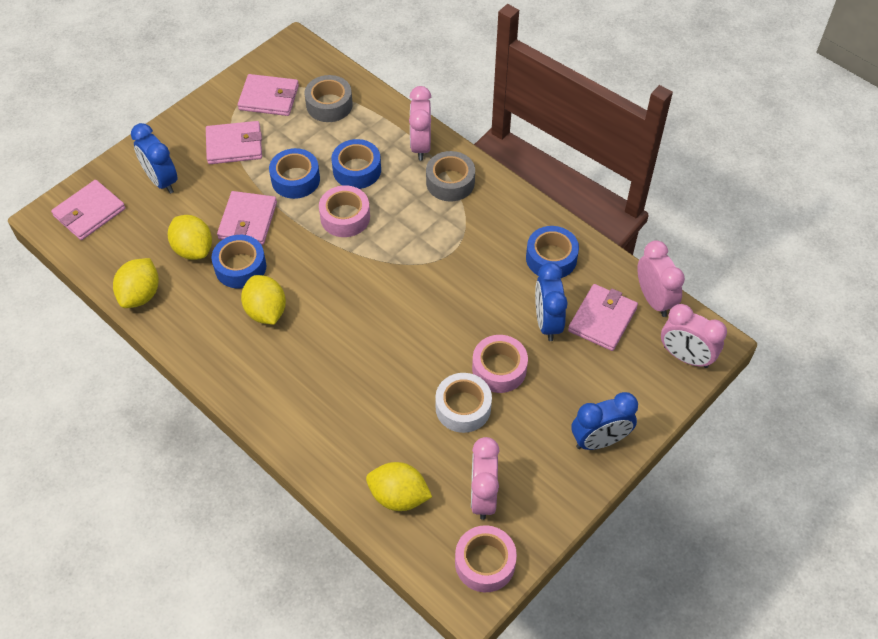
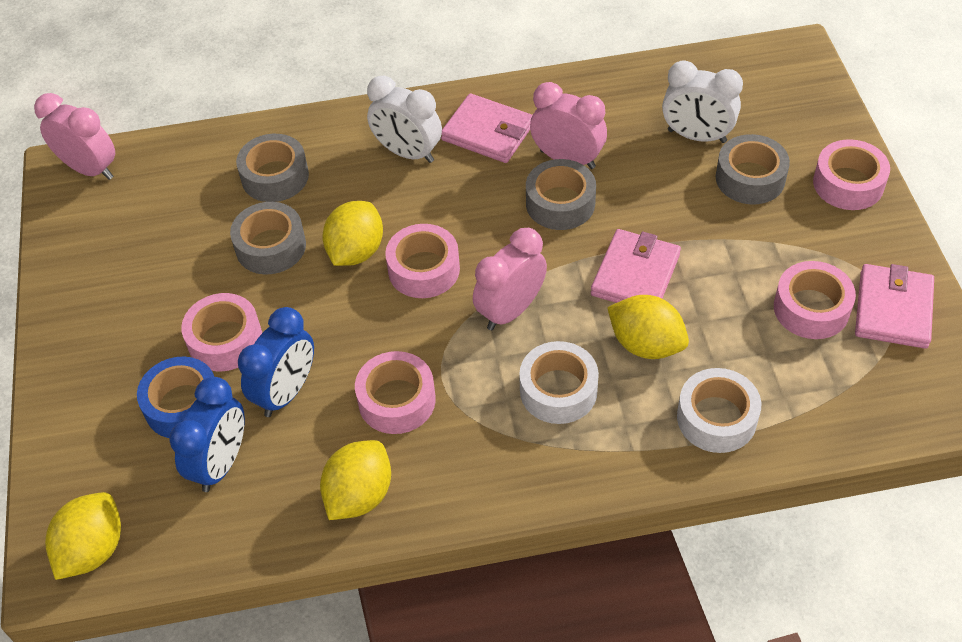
blue clock: [131,123,178,194] [535,262,568,341] [572,392,638,450] = 3 -> [169,377,245,492] [238,307,314,417] = 2
blue tape: [211,235,266,289] [269,148,320,199] [331,139,381,189] [526,226,579,278] = 4 -> [137,356,214,438] = 1
grey tape: [305,75,353,122] [426,151,475,202] = 2 -> [230,202,306,274] [236,134,309,202] [526,159,596,230] [716,134,790,204] = 4
pink clock: [409,86,431,161] [471,437,499,520] [637,240,685,317] [661,304,727,368] = 4 -> [34,93,115,180] [473,228,547,330] [530,82,607,169] = 3
pink tape: [319,185,370,237] [455,525,517,592] [472,335,528,393] = 3 -> [181,293,262,371] [355,351,436,434] [385,224,460,298] [774,261,856,339] [813,139,890,210] = 5
pink wallet: [51,180,125,240] [206,121,262,164] [217,191,277,245] [238,74,299,116] [568,284,638,351] = 5 -> [441,93,532,163] [591,229,681,303] [855,264,934,349] = 3
white clock: none = 0 -> [367,76,442,163] [662,60,743,143] = 2
white tape: [435,373,492,433] = 1 -> [519,341,599,424] [677,368,761,453] = 2

